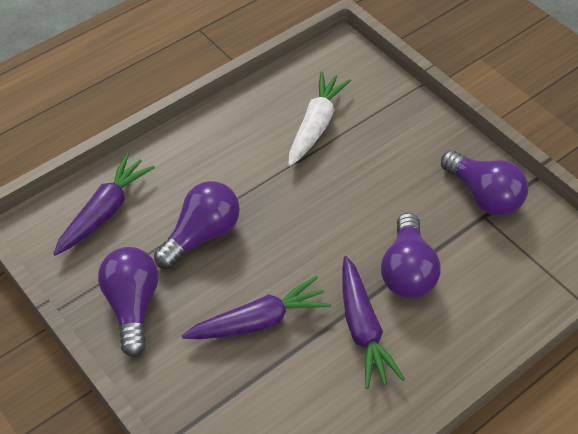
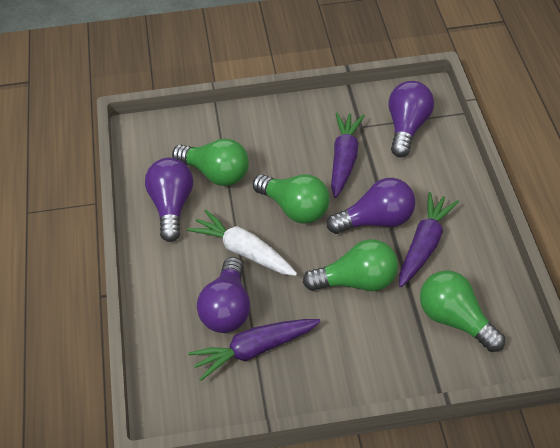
green light bulb: none = 0 -> [172,138,249,186] [253,174,329,224] [303,239,398,291] [420,270,505,352] = 4

